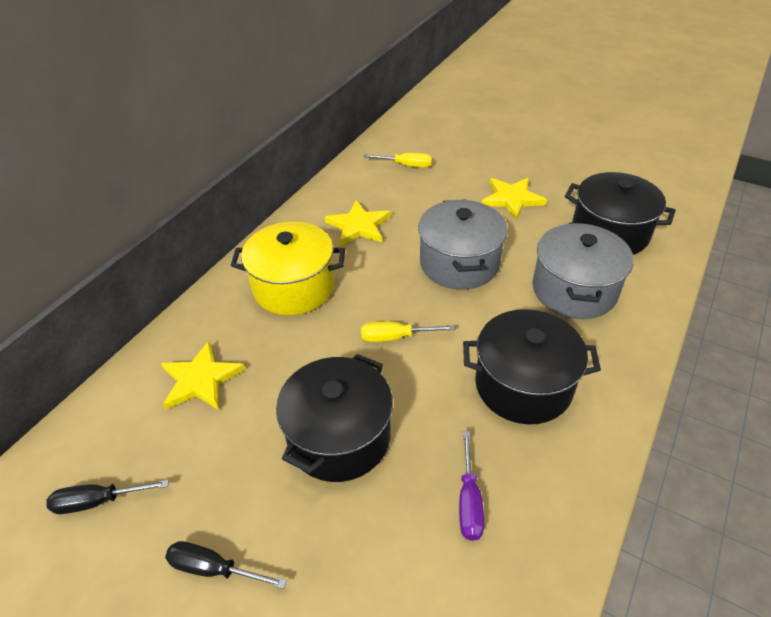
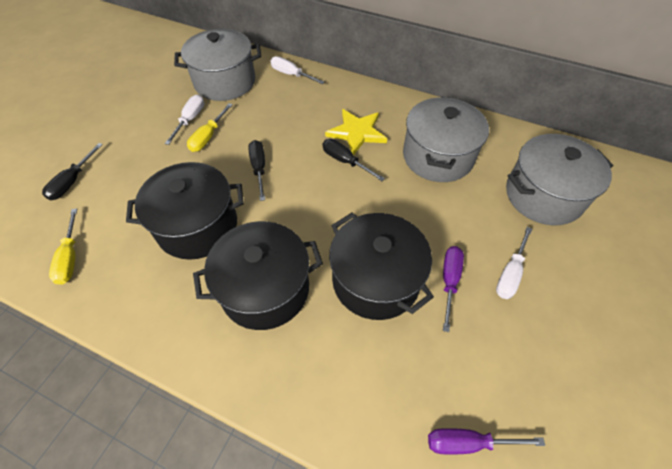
black screwdriver: [46,480,169,514] [165,541,287,589] = 2 -> [42,143,103,200] [248,140,265,201] [322,139,385,181] = 3
grey pot: [418,199,508,290] [532,222,634,319] = 2 -> [174,29,261,101] [403,97,489,182] [506,134,613,225] = 3
purple screwdriver: [459,431,484,541] = 1 -> [428,428,545,455] [443,246,464,332] = 2
white screwdriver: none = 0 -> [165,95,204,145] [270,56,324,84] [496,227,532,299] = 3
yellow pot: [230,222,345,315] = 1 -> none = 0
yellow star: [161,341,245,410] [325,201,391,246] [482,178,547,220] = 3 -> [325,109,387,155] = 1

